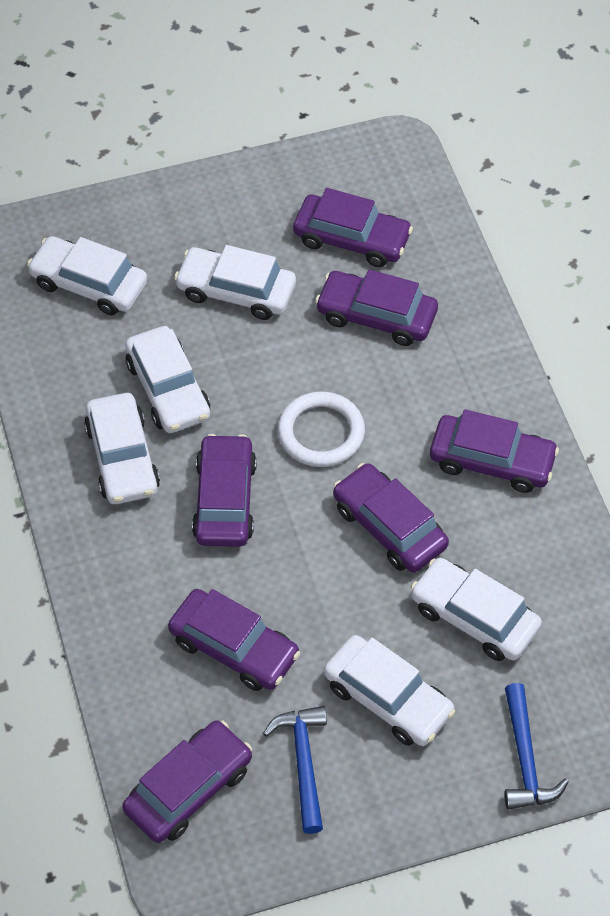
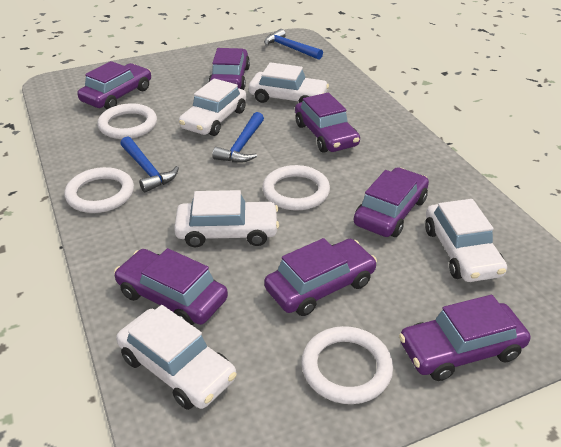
blue hammer: [263,706,327,834] [504,683,569,810] = 2 -> [120,136,179,193] [212,112,264,163] [264,29,323,60] = 3
white car: [27,236,147,315] [84,393,160,504] [125,326,210,433] [174,245,296,320] [324,635,455,746] [411,558,542,661] = 6 -> [116,305,237,410] [174,190,279,247] [179,78,247,136] [249,62,329,103] [425,199,507,282] = 5
white ring: [278,392,365,467] = 1 -> [64,167,134,213] [98,103,157,139] [262,165,330,211] [301,326,393,404] = 4

